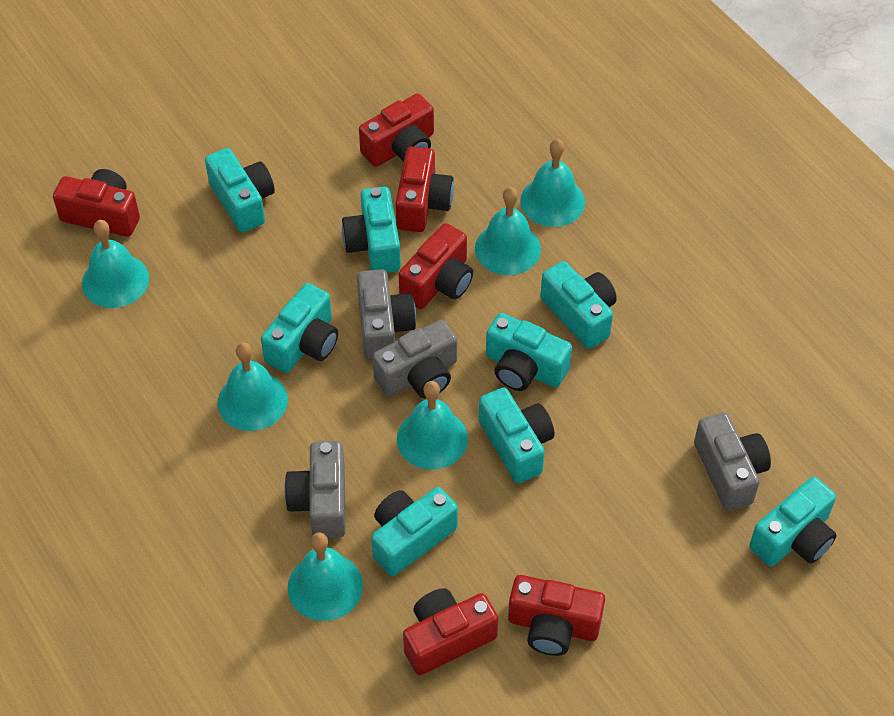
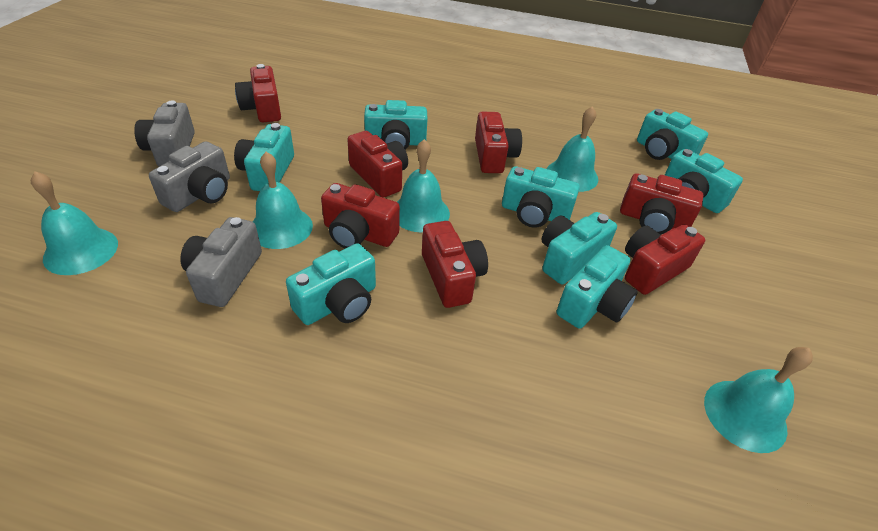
grey camera: [284,441,346,538] [357,269,416,360] [373,320,457,399] [694,413,771,511] = 4 -> [134,100,195,167] [149,141,230,212] [180,217,262,307] = 3
red camera: [53,169,140,237] [359,94,434,167] [396,146,454,232] [399,223,473,309] [403,588,498,675] [508,575,605,656] = 6 -> [235,64,281,122] [321,183,400,248] [347,131,408,197] [422,221,488,308] [475,112,522,173] [620,174,703,234] [625,225,705,295] = 7
turquoise bell: [82,220,149,308] [218,343,288,431] [287,533,363,621] [397,381,468,470] [475,187,541,275] [520,139,585,227] = 6 -> [31,171,118,275] [253,152,313,249] [397,139,450,233] [547,106,598,192] [704,347,813,453] = 5

